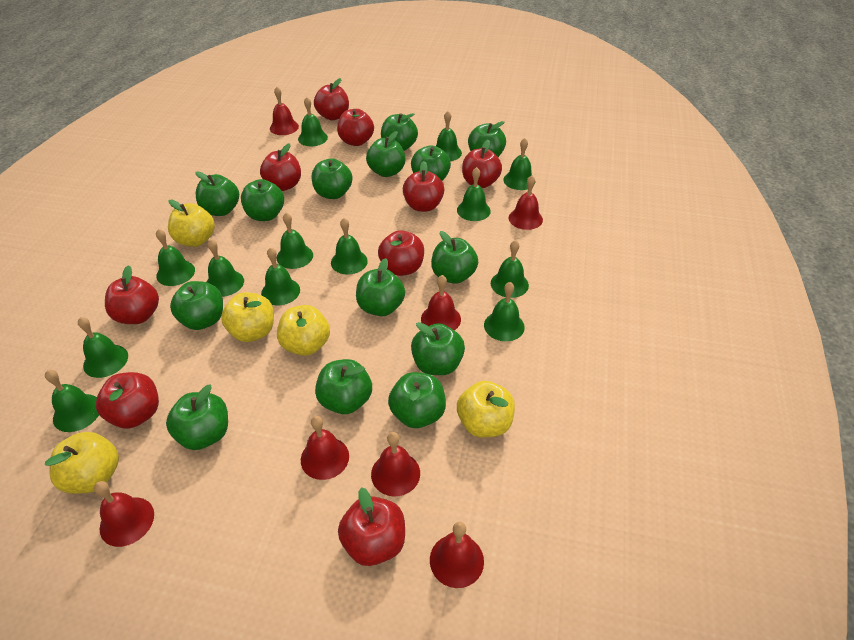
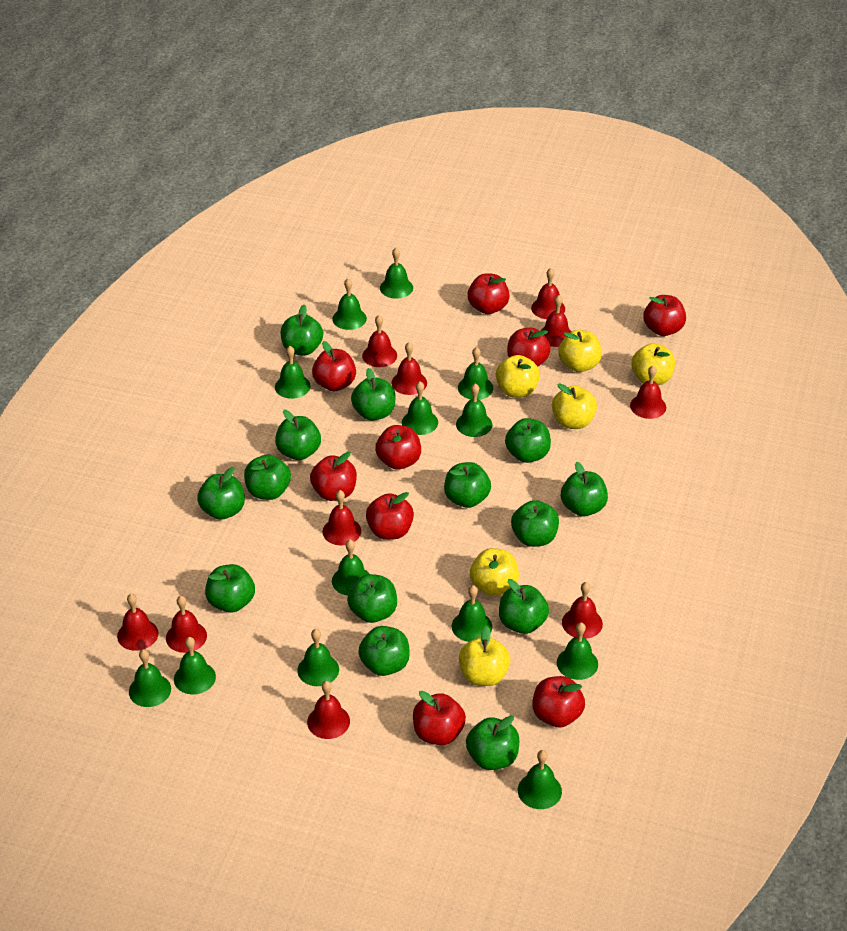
red bell: [94,481,154,547] [270,87,299,135] [301,416,349,480] [371,432,420,496] [421,275,461,330] [430,522,484,588] [508,175,543,230] = 7 -> [117,594,159,651] [166,596,207,653] [307,681,350,739] [323,490,361,545] [362,315,397,367] [392,342,427,395] [531,268,565,319] [540,295,572,347] [562,582,603,639] [630,366,666,419] = 10
yellow apple: [45,432,119,494] [168,200,215,247] [221,292,274,342] [277,305,330,356] [457,381,515,438] = 5 -> [459,626,510,686] [470,548,519,596] [496,355,540,398] [552,383,597,429] [558,330,602,372] [631,343,675,385] = 6

